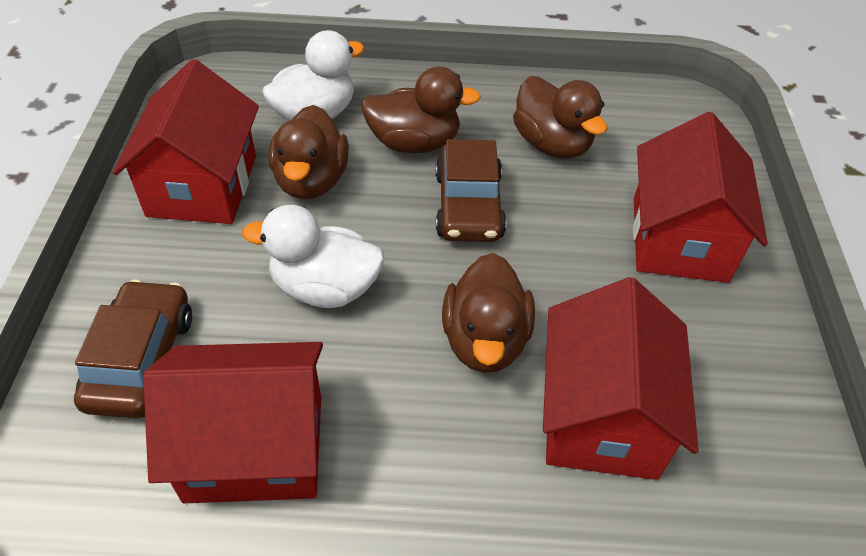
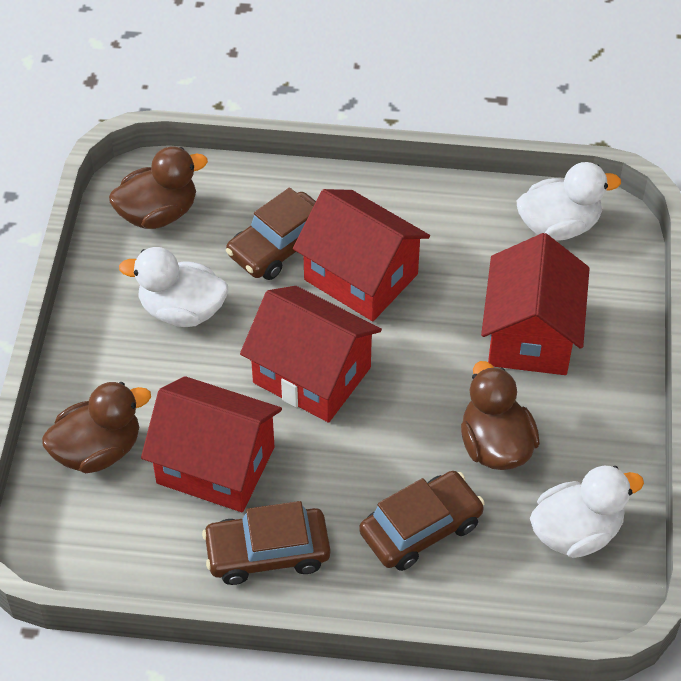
brown car: [74,279,192,418] [436,139,506,242] = 2 -> [202,501,330,585] [226,188,316,280] [359,471,485,571] = 3
brown duck: [269,105,349,199] [361,66,481,153] [442,253,535,373] [513,76,607,159] = 4 -> [42,382,151,473] [109,147,208,229] [461,361,540,470] = 3
white duck: [242,205,384,308] [262,30,365,121] = 2 -> [119,247,228,327] [517,162,621,241] [530,466,644,558] = 3

